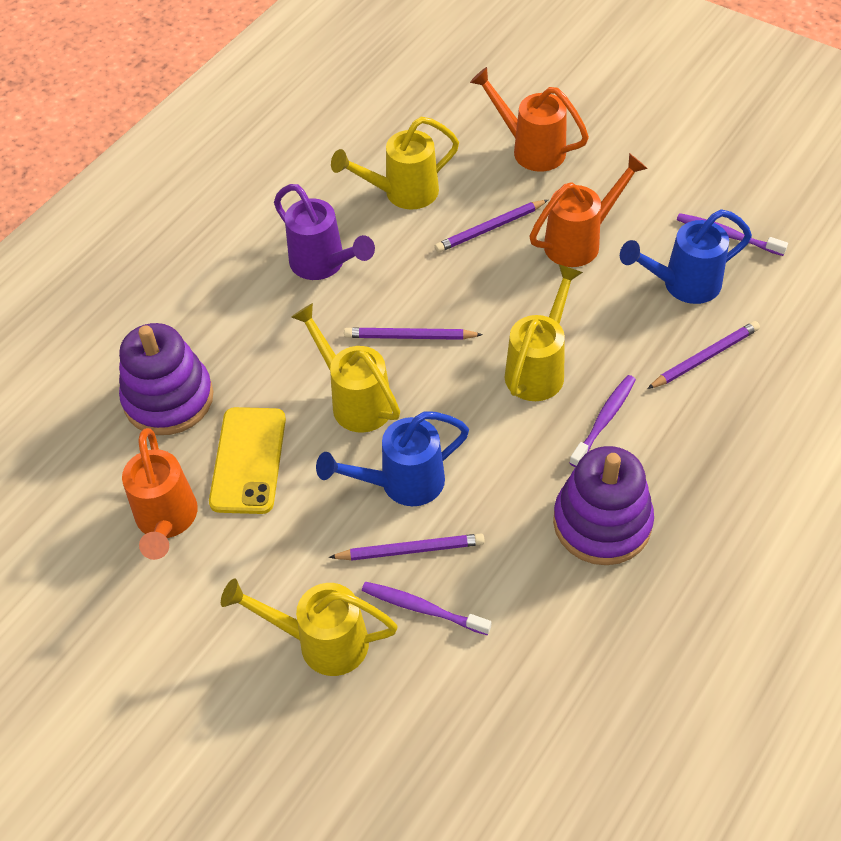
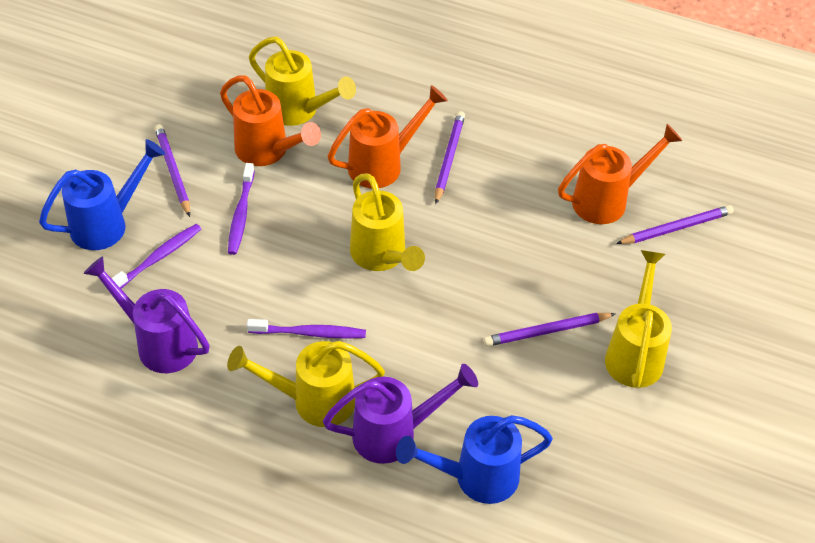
purple stacking toy: [119,323,213,435] [553,446,654,565] = 2 -> none = 0
purple watering can: [274,184,375,280] = 1 -> [83,256,210,373] [323,364,478,464] = 2
yellow phone: [209,407,286,514] = 1 -> none = 0

